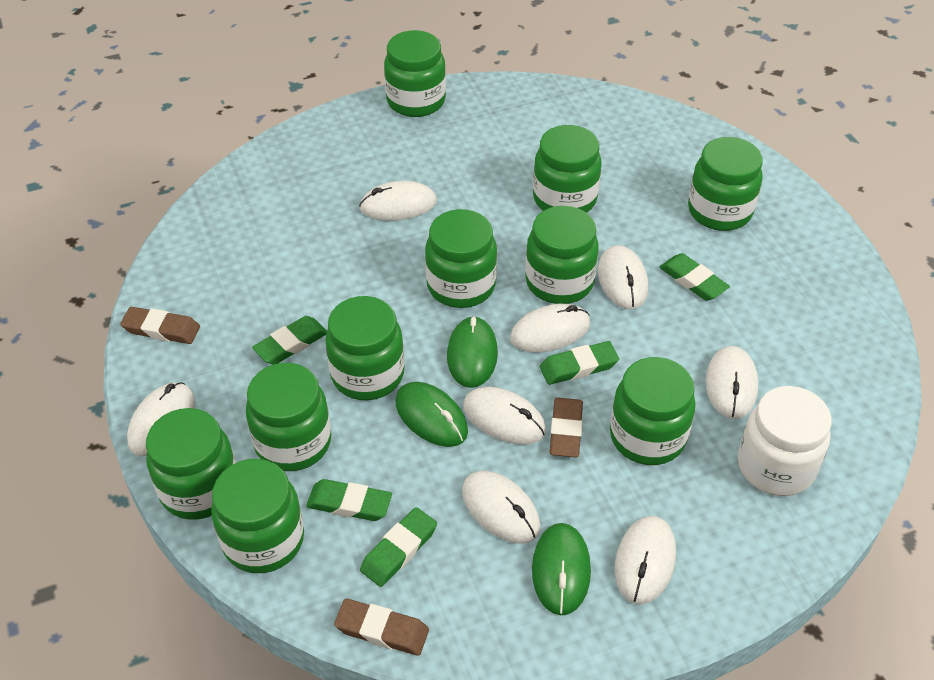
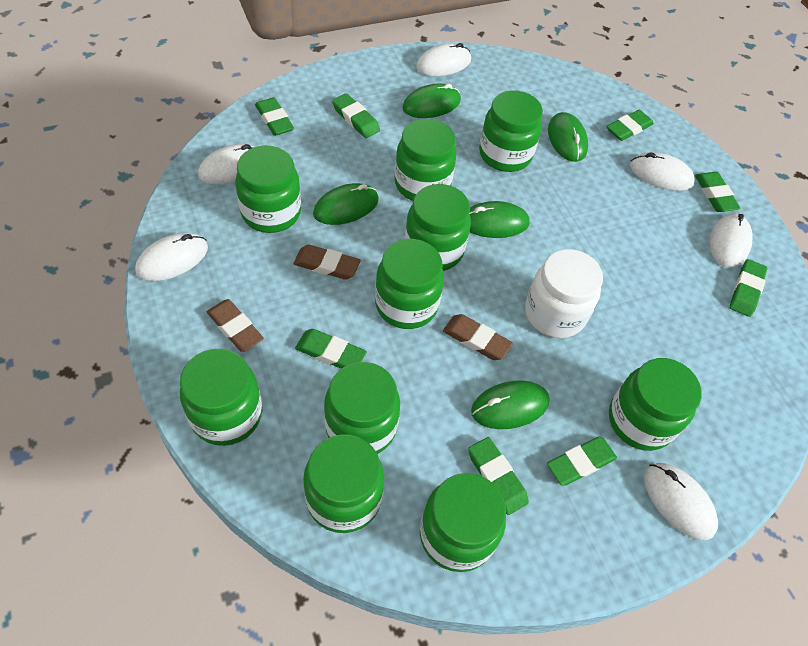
green eraser: [252,316,327,364] [306,479,392,521] [360,507,437,587] [540,341,619,385] [659,253,730,301] = 5 -> [255,97,294,136] [295,329,367,369] [332,93,380,138] [468,437,529,515] [547,437,617,486] [607,110,654,141] [695,172,741,212] [729,259,768,317] = 8
green mouse: [395,382,468,447] [447,316,498,388] [532,523,591,615] = 3 -> [313,183,379,225] [402,83,461,118] [469,201,530,238] [471,380,550,429] [548,112,588,162] = 5
white mouse: [127,382,195,456] [359,181,437,221] [462,471,540,544] [463,387,546,445] [510,304,590,352] [598,245,648,309] [615,516,676,604] [705,346,758,419] = 8 -> [135,233,208,281] [198,144,255,185] [416,43,471,76] [630,152,695,191] [644,463,718,540] [709,214,753,268] = 6

